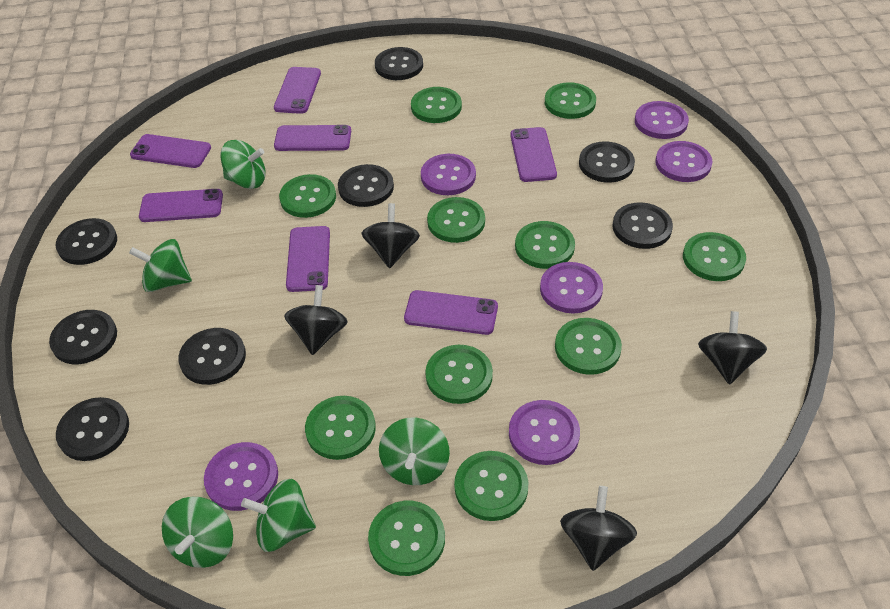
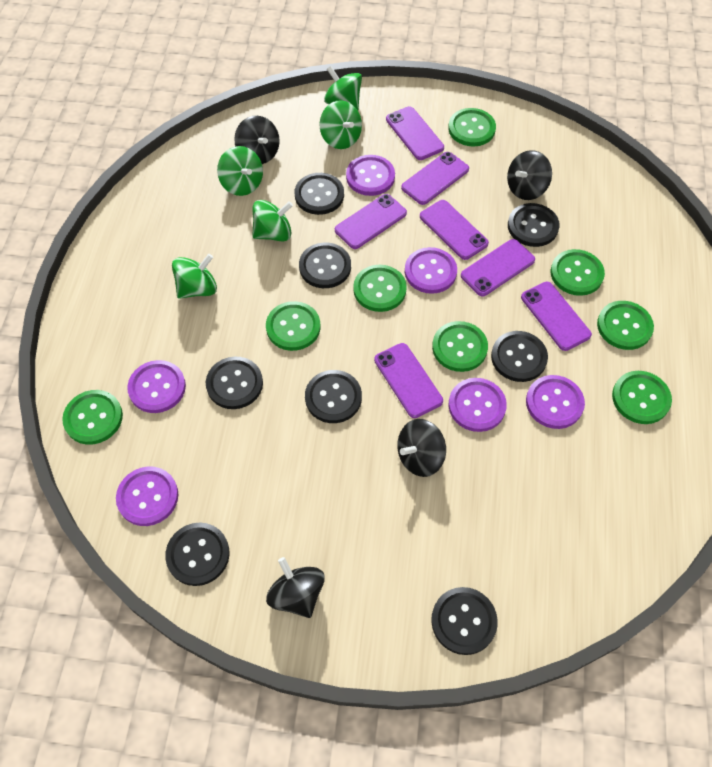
green button: [279,174,336,218] [305,396,376,460] [368,501,445,576] [411,87,462,123] [425,345,493,404] [427,197,485,243] [454,451,528,521] [515,221,575,269] [545,82,596,119] [555,318,622,375] [683,232,746,281] = 11 -> [62,390,123,445] [266,301,320,351] [353,265,407,312] [432,321,488,372] [448,108,496,147] [551,249,605,296] [597,301,654,350] [612,371,672,424] = 8

